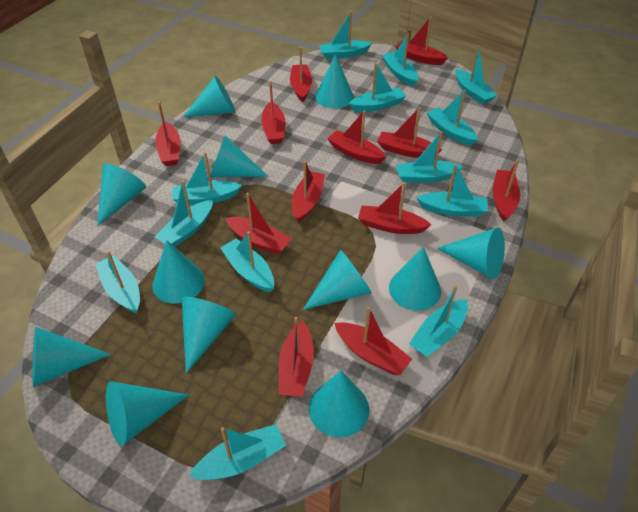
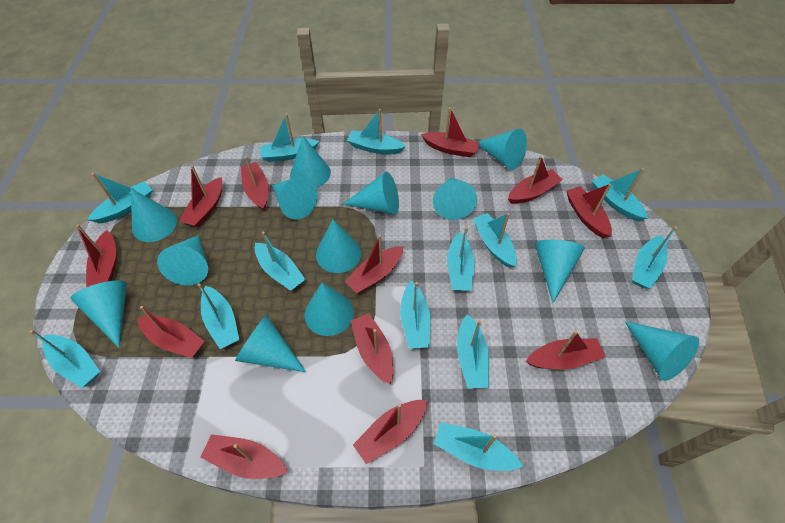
turquoise cone: [32,327,111,387] [97,164,146,226] [106,381,189,446] [153,240,205,304] [182,297,236,373] [183,76,235,117] [210,136,269,178] [303,250,372,310] [309,371,369,438] [315,54,354,109] [389,247,441,311] [437,228,505,279] = 12 -> [70,281,127,348] [131,189,177,242] [157,235,208,286] [235,315,306,372] [272,176,318,219] [290,136,331,188] [305,282,354,336] [316,219,361,273] [344,172,399,215] [433,178,477,220] [478,128,527,170] [535,240,585,303] [624,321,699,381] = 13

